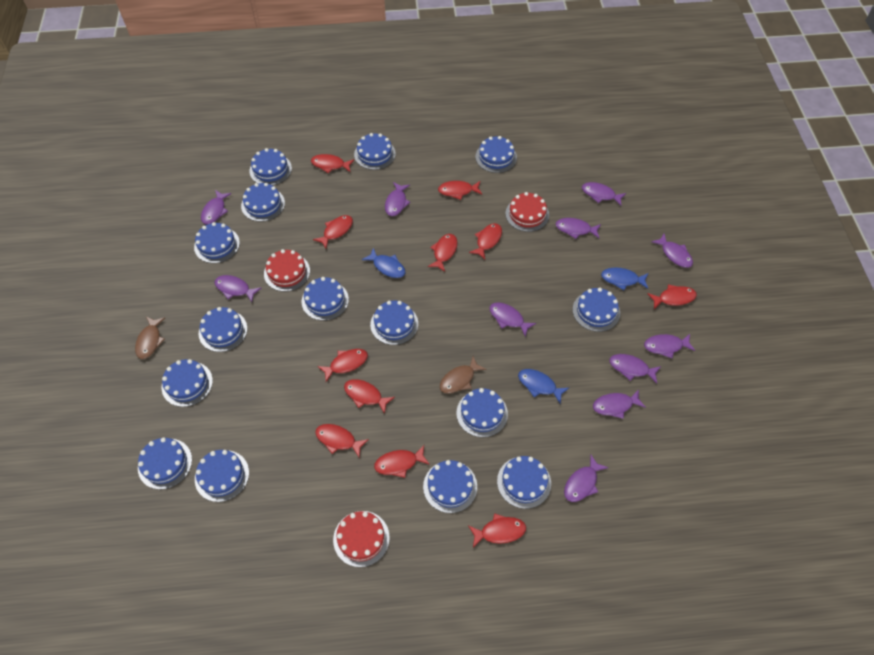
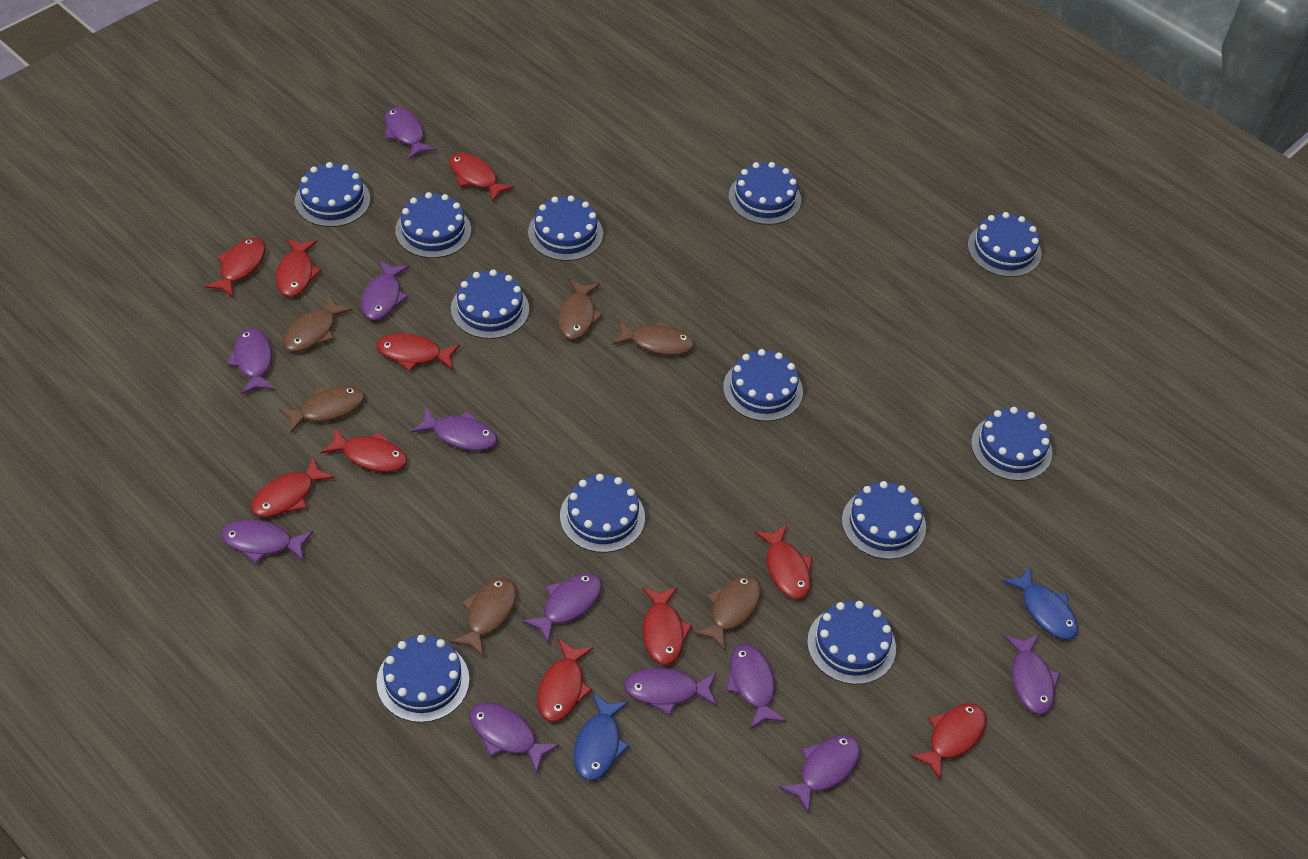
blue cake: [138,437,192,489] [162,359,213,407] [194,222,240,263] [195,450,249,502] [199,307,247,352] [241,183,285,222] [250,148,292,185] [301,277,349,321] [354,133,396,170] [370,301,418,345] [423,460,477,513] [456,388,508,437] [475,136,517,173] [497,456,551,509] [572,288,620,332] = 15 -> [295,162,370,227] [377,635,469,723] [395,192,471,258] [451,270,529,339] [528,196,603,261] [560,474,645,553] [723,349,803,421] [729,162,801,225] [807,601,896,684] [842,481,926,559] [968,212,1042,277] [971,407,1052,481] = 12
blue fish: [362,248,405,278] [518,369,569,404] [601,268,649,290] = 3 -> [574,693,629,780] [1003,566,1078,640] = 2
brown fish: [135,317,165,359] [440,356,486,394] = 2 -> [279,386,365,434] [283,295,353,352] [450,577,517,657] [558,279,603,340] [612,320,694,355] [694,575,761,651] = 6
red cake: [264,249,310,292] [333,511,390,567] [505,192,549,232] = 3 -> none = 0
red fish: [311,154,354,173] [313,215,353,248] [315,424,369,458] [317,349,368,382] [344,379,395,414] [374,445,430,478] [428,234,457,272] [438,181,482,200] [468,513,526,547] [469,223,502,260] [648,284,697,309] = 11 -> [205,238,265,298] [251,457,335,517] [275,238,321,297] [320,428,407,472] [376,333,460,371] [449,153,514,202] [537,639,594,722] [642,587,692,665] [754,525,812,599] [910,703,986,780] = 10

